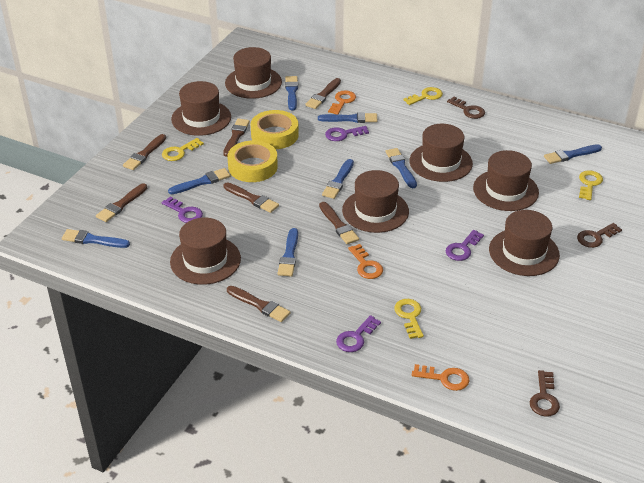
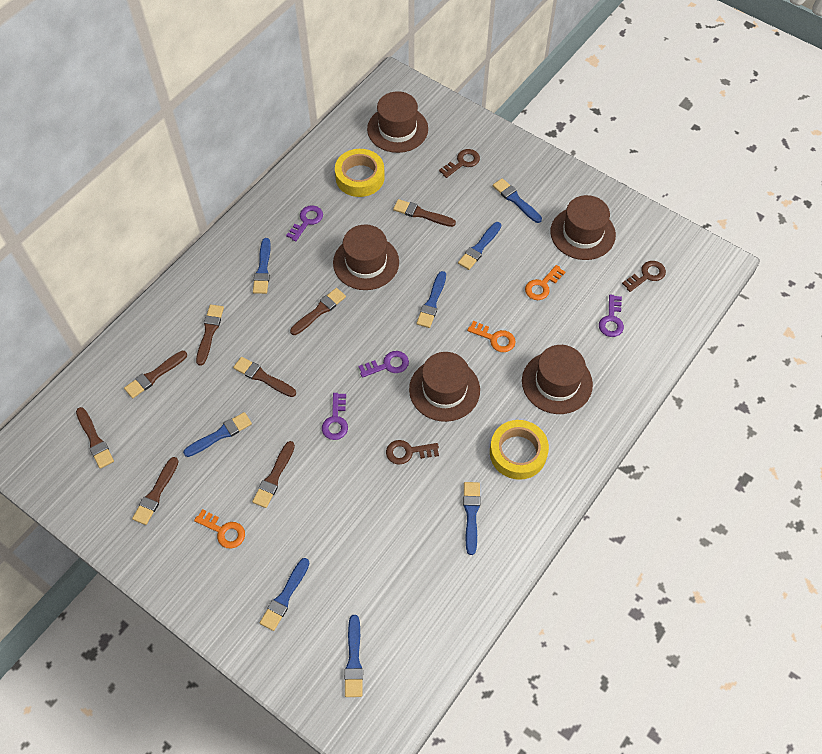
brown brush: [96,183,147,222] [123,134,166,170] [223,119,250,157] [224,182,279,213] [227,286,291,322] [305,78,341,109] [319,202,359,244] = 7 -> [76,407,114,469] [124,351,187,398] [132,457,179,525] [196,305,224,366] [233,357,296,397] [252,441,295,508] [290,288,346,335] [393,199,456,227] = 8
brown hat: [170,218,241,285] [171,81,231,136] [225,47,282,99] [342,170,409,233] [410,124,473,182] [473,150,539,211] [489,210,560,276] = 7 -> [333,225,399,290] [367,91,428,153] [409,352,480,422] [522,345,593,414] [550,195,616,260] = 5
yellow key: [162,138,204,161] [394,299,424,339] [403,87,443,105] [579,170,603,200] = 4 -> none = 0

